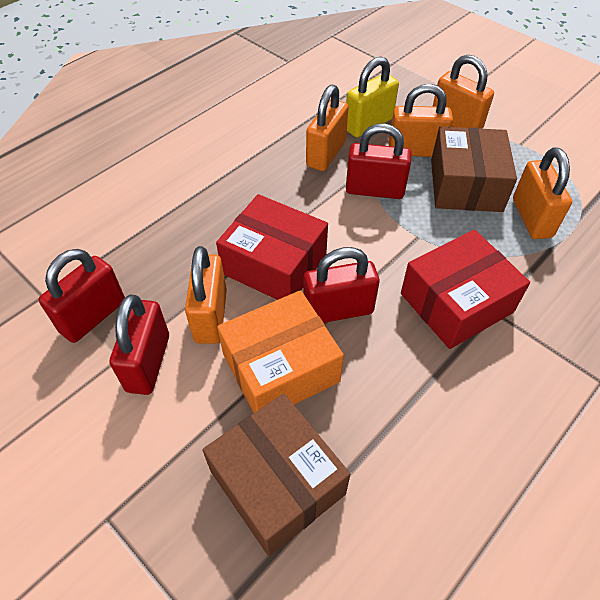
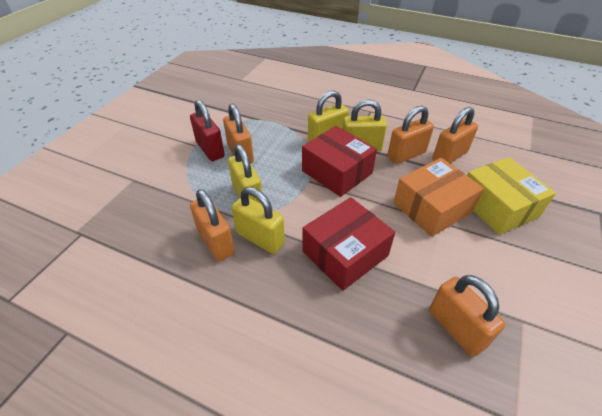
brown box: [203,393,350,556] [431,127,517,212] = 2 -> none = 0
red padlock: [39,249,125,343] [110,294,169,395] [303,247,380,323] [346,123,412,199] = 4 -> [190,100,225,161] = 1
yellow box: none = 0 -> [467,157,556,235] = 1
yellow padlock: [346,56,399,137] = 1 -> [228,144,262,204] [232,187,285,254] [308,91,349,142] [343,99,387,152] = 4

